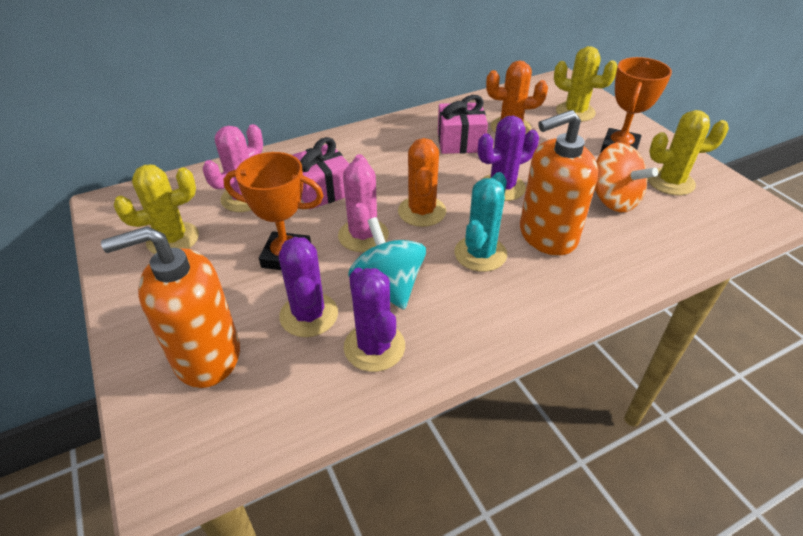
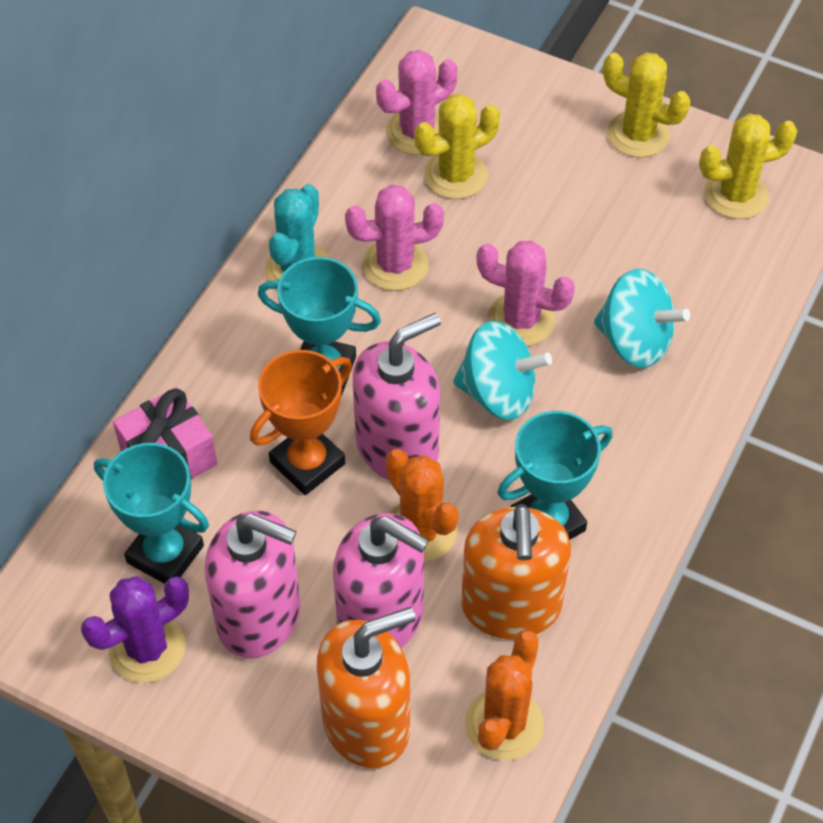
orange spinning top: [595,142,658,212] = 1 -> none = 0
orange trophy: [223,152,324,270] [601,57,672,152] = 2 -> [250,350,352,495] = 1
pink cactus: [203,124,263,212] [338,154,389,252] = 2 -> [345,185,444,291] [376,50,458,155] [476,241,575,346] = 3
pink gift: [293,137,349,210] [438,95,488,154] = 2 -> [113,387,218,479] = 1
pink soap dispenser: none = 0 -> [205,510,301,658] [333,513,429,648] [353,313,441,480] = 3
purple cactus: [279,237,338,337] [344,268,405,372] [478,115,539,201] = 3 -> [81,576,189,683] = 1
turquoise spinning top: [348,217,426,310] = 1 -> [453,321,552,420] [594,269,690,368] = 2
turquoise trophy: none = 0 -> [94,443,209,584] [258,257,381,397] [498,411,613,540] = 3

